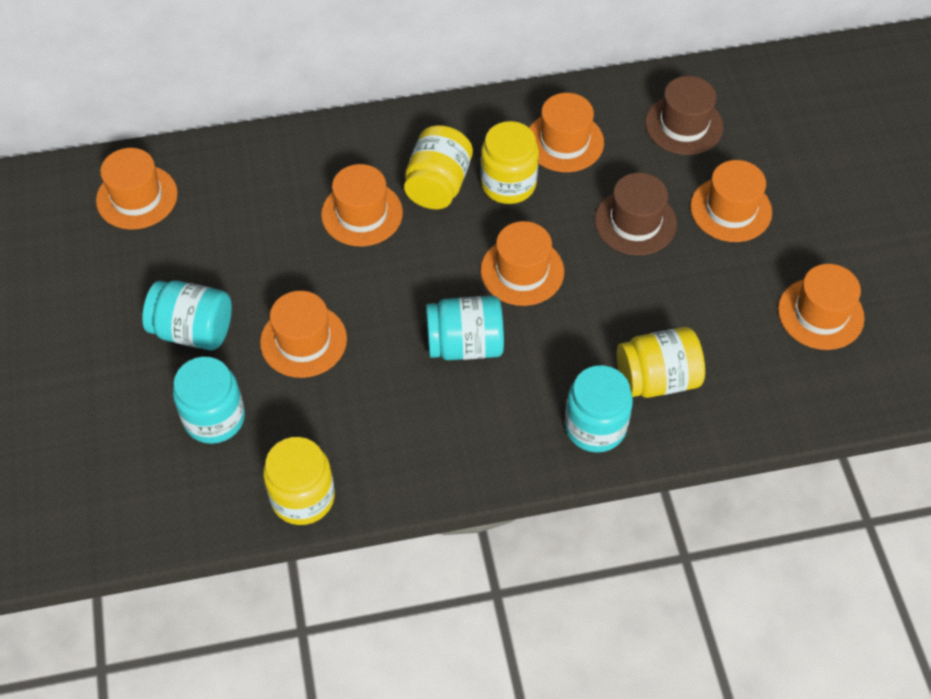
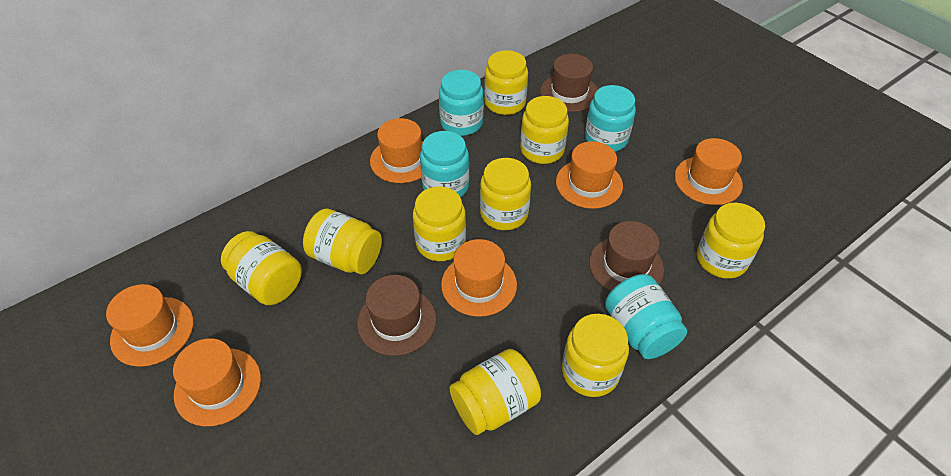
brown hat: [595,173,677,255] [645,76,723,155] = 2 -> [357,275,436,356] [540,54,598,112] [589,221,664,291] = 3
orange hat: [96,148,178,229] [260,291,347,378] [321,164,403,246] [481,221,564,306] [529,93,604,172] [690,160,772,242] [778,264,865,350] = 7 -> [106,284,194,367] [173,338,261,426] [370,118,423,183] [441,239,517,317] [556,141,623,209] [675,138,743,205] = 6
yellow jar: [263,437,335,525] [404,125,473,209] [481,121,539,204] [617,327,705,398] = 4 -> [221,231,302,305] [303,209,382,274] [413,186,466,261] [450,349,541,435] [480,158,531,230] [484,50,528,115] [520,96,569,164] [562,314,629,397] [697,203,765,279] = 9

